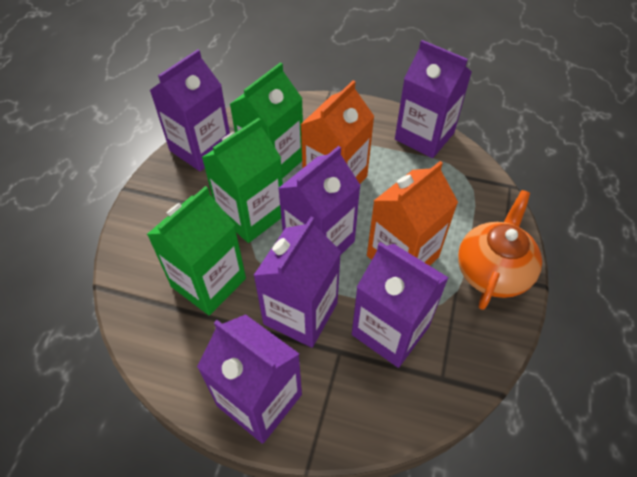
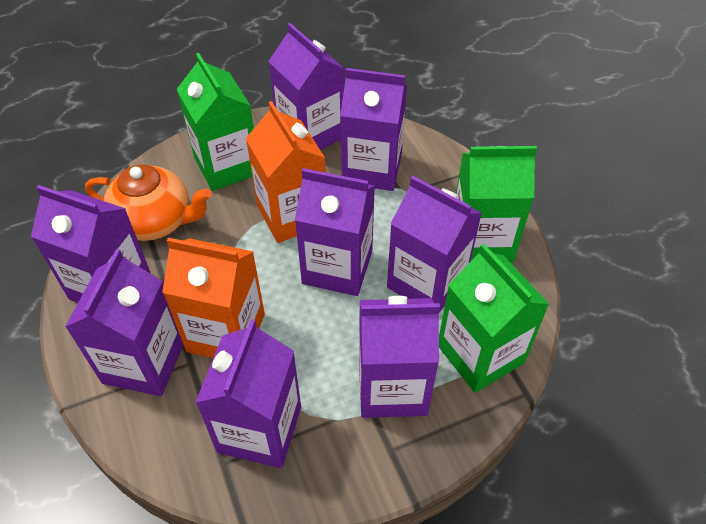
purple carton: [150,49,230,171] [197,314,302,444] [253,217,341,348] [278,146,361,255] [352,242,449,368] [395,40,472,158] = 6 -> [31,185,151,303] [65,249,183,396] [195,319,301,468] [268,23,345,150] [295,168,375,296] [340,68,407,191] [359,296,440,418] [387,176,482,312] = 8

